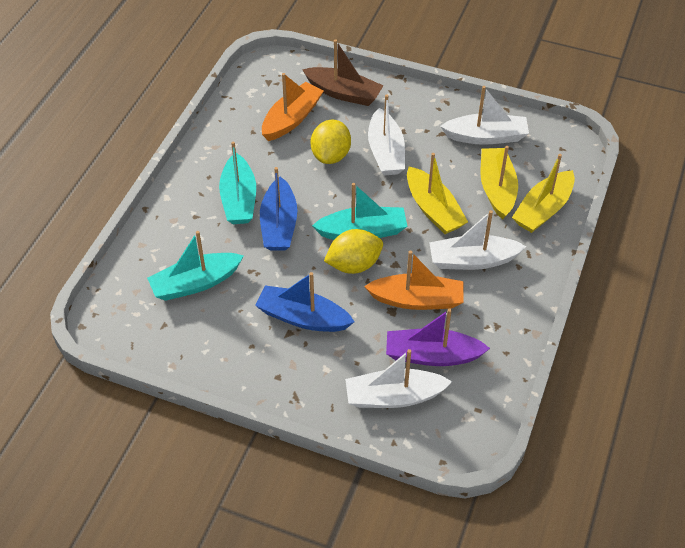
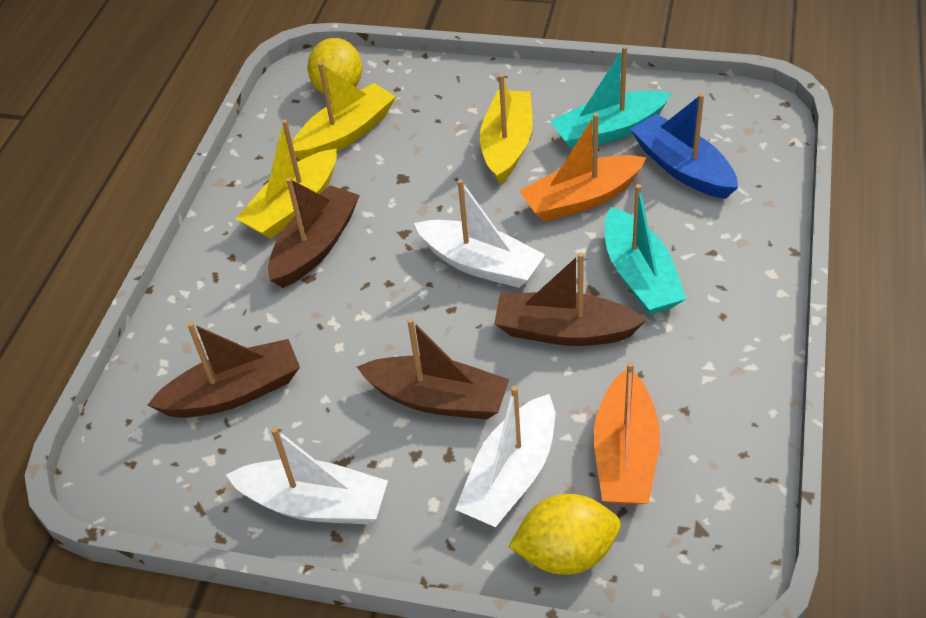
blue boat: [255,272,355,332] [260,167,297,251] = 2 -> [630,93,738,199] = 1
brown boat: [302,39,384,106] = 1 -> [148,322,300,418] [268,177,360,288] [357,318,509,420] [494,252,647,346] = 4
purple boat: [386,309,490,366] = 1 -> none = 0
turquoise boat: [147,231,244,301] [219,141,256,224] [312,183,408,240] = 3 -> [550,46,671,149] [605,184,686,315] = 2
white boat: [345,349,452,408] [368,94,405,176] [429,210,527,270] [440,86,529,145] = 4 -> [226,427,388,524] [414,179,545,288] [455,386,555,527] = 3

